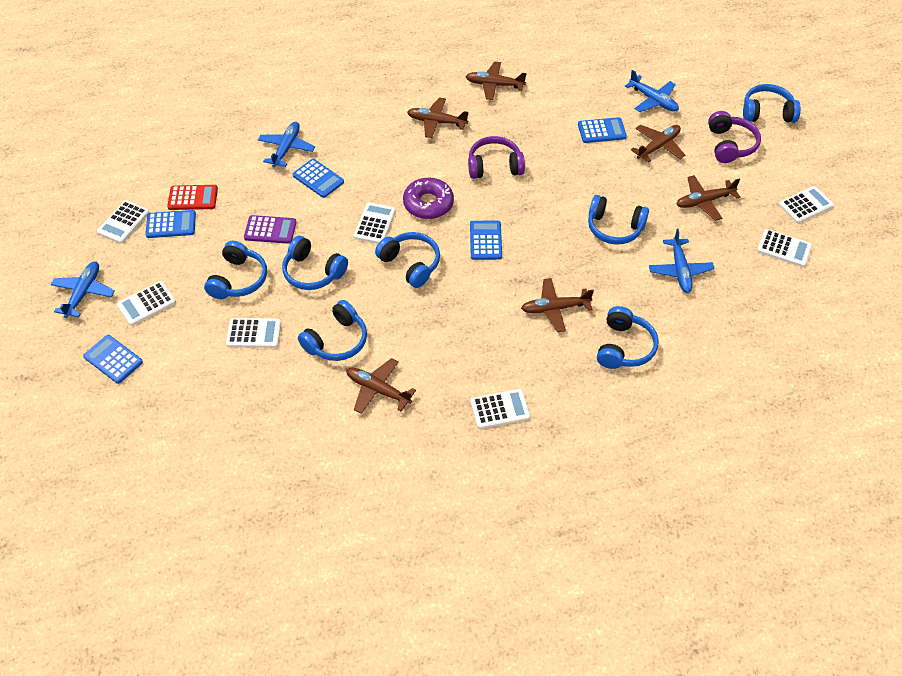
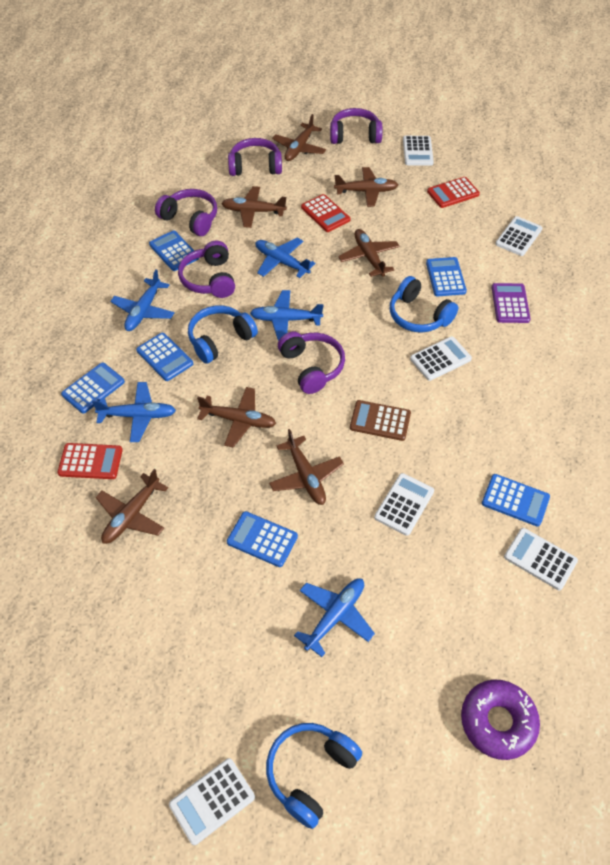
blue calculator: [83,335,143,384] [145,210,196,238] [293,159,344,198] [470,221,502,260] [578,117,627,143] = 5 -> [61,362,125,414] [136,333,193,381] [149,230,199,271] [227,511,298,567] [426,257,467,296] [482,474,550,527] = 6
blue headphones: [204,241,267,299] [282,236,348,290] [298,300,367,361] [375,232,440,288] [588,195,649,245] [597,306,659,369] [743,84,801,123] = 7 -> [188,305,258,364] [266,723,362,829] [390,276,458,333] = 3
blue plane: [51,261,115,318] [258,122,315,167] [625,70,679,112] [649,229,714,293] = 4 -> [92,382,176,442] [110,269,175,331] [250,290,324,341] [255,238,316,278] [294,578,375,657] = 5
brown calculator: none = 0 -> [350,400,411,441] = 1
brown plane: [346,358,416,414] [407,97,468,138] [465,61,527,100] [521,278,594,332] [631,125,685,163] [676,175,740,221] = 6 -> [95,469,168,544] [197,387,276,447] [221,186,287,228] [269,429,344,505] [272,114,326,161] [334,167,398,207] [338,229,400,277] = 7
purple headphones: [468,136,525,179] [708,111,761,163] = 2 -> [155,189,217,236] [178,241,235,298] [228,138,282,176] [278,332,345,394] [330,108,383,144] = 5
red calculator: [167,185,218,210] = 1 -> [57,443,123,479] [301,194,350,232] [427,177,480,208] = 3
white calculator: [97,200,149,244] [117,281,176,326] [226,318,281,348] [354,202,396,244] [471,389,530,429] [757,229,812,267] [779,186,834,223] = 7 -> [169,758,255,845] [374,473,434,536] [403,136,434,166] [410,336,472,381] [496,216,542,256] [504,528,578,590] = 6

